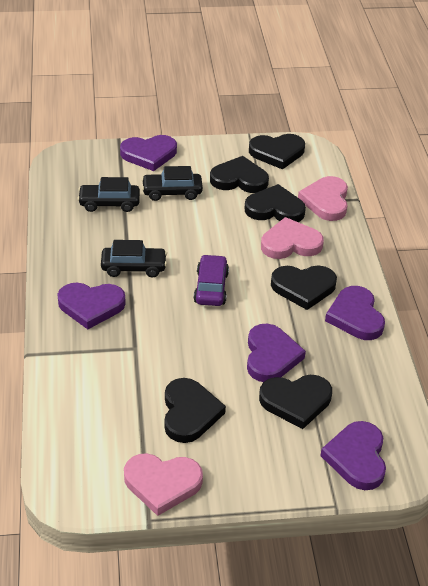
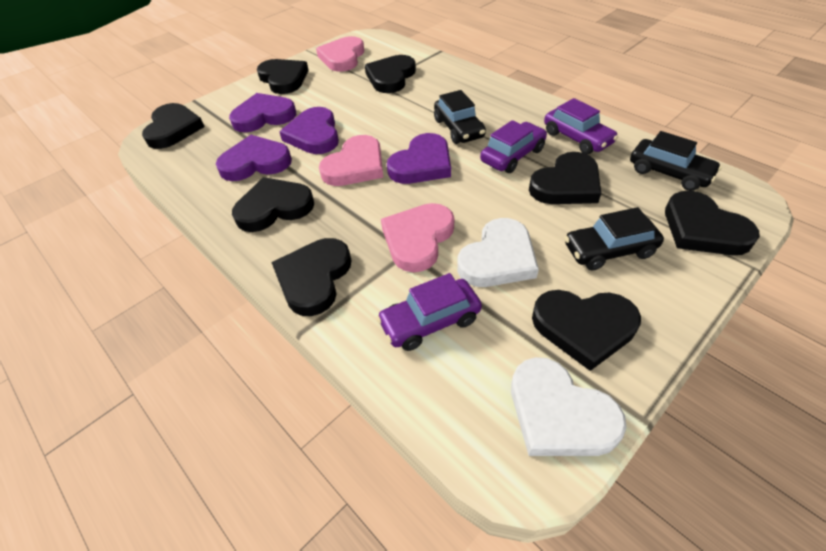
black heart: [164,378,226,443] [210,156,269,193] [244,184,306,222] [249,134,305,169] [259,375,332,429] [271,265,337,310] = 6 -> [142,103,205,149] [232,177,314,232] [257,59,309,94] [271,238,352,316] [365,55,416,93] [529,152,601,204] [532,290,641,371] [665,191,760,255] = 8
purple car: [194,254,229,306] = 1 -> [376,273,482,351] [480,120,547,173] [544,98,618,154] = 3
purple heart: [57,283,126,329] [120,135,177,171] [247,324,306,382] [320,421,386,490] [325,286,385,340] = 5 -> [216,135,292,181] [229,93,296,132] [279,107,339,154] [387,133,451,184] = 4
white heart: none = 0 -> [457,218,539,287] [511,357,627,456] = 2

